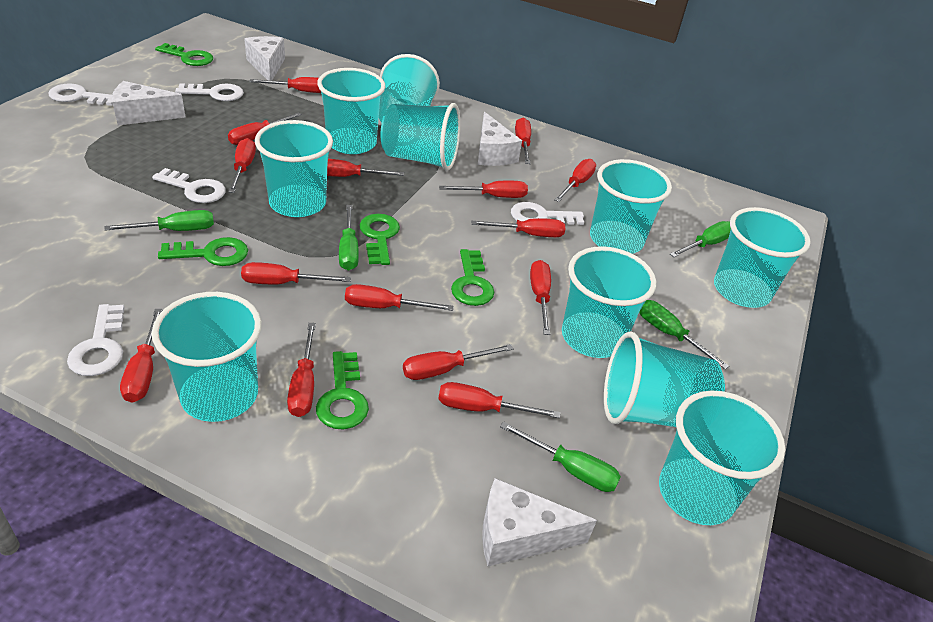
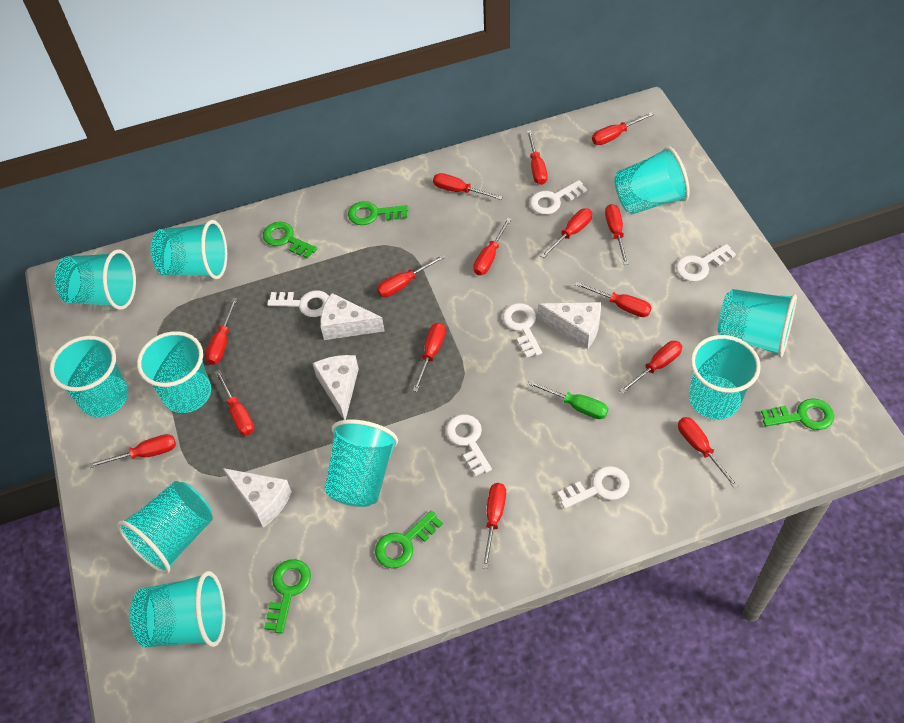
green screwdriver: [104,210,214,231] [339,205,359,271] [500,421,621,492] [639,300,729,369] [670,221,731,257] = 5 -> [528,380,608,419] = 1
white key: [48,83,113,106] [67,304,124,376] [152,168,226,203] [175,83,244,101] [511,202,584,225] = 5 -> [267,290,329,317] [446,414,492,476] [502,303,542,358] [530,180,587,215] [557,466,629,509] [676,244,736,282] = 6

